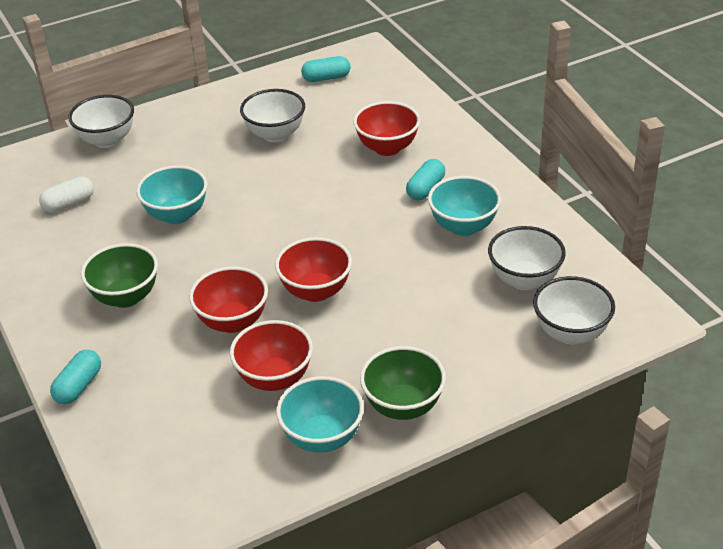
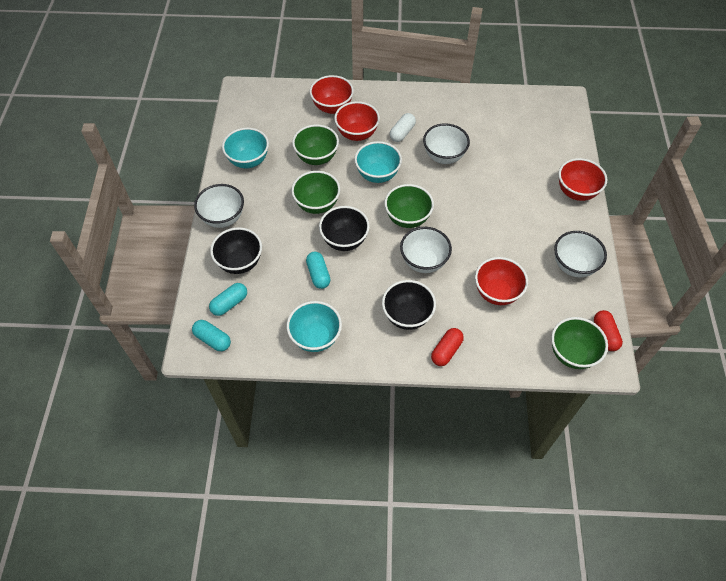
black bowl: none = 0 -> [210,227,262,274] [319,206,370,251] [382,280,436,330] = 3
green bowl: [81,243,158,308] [360,346,446,420] = 2 -> [291,171,340,214] [292,125,339,165] [385,184,434,228] [551,317,608,369] = 4
red capsule: none = 0 -> [431,328,464,366] [594,310,623,351] = 2

